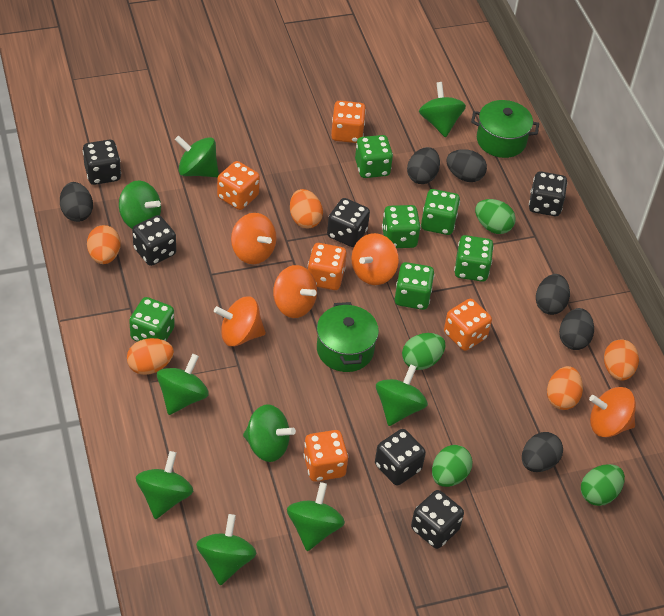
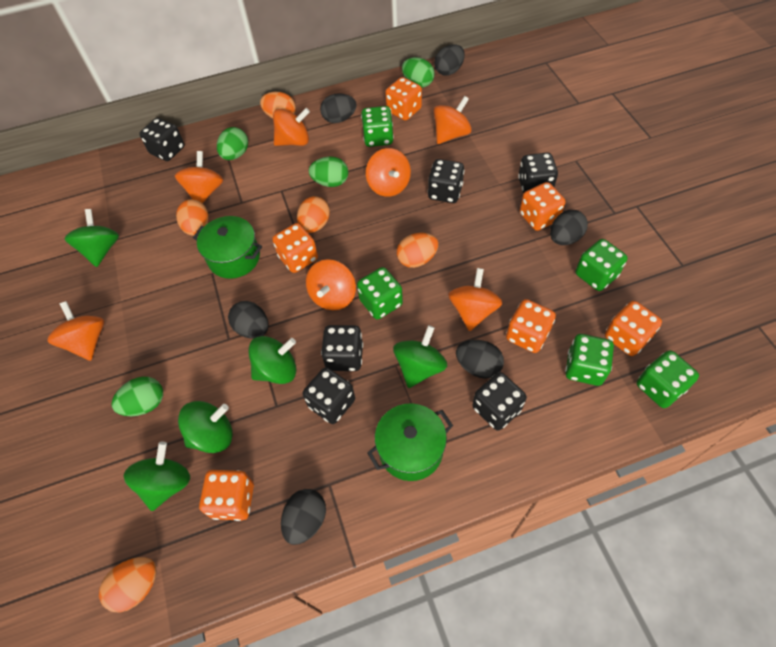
green dice: [129,297,175,342] [355,135,393,178] [382,205,421,248] [395,262,435,310] [421,189,460,235] [454,235,494,282] = 6 -> [357,267,403,319] [361,106,394,147] [565,334,614,386] [575,239,628,291] [637,350,699,408] = 5
green spinning top: [119,180,161,229] [136,451,193,519] [157,354,209,415] [175,136,219,177] [196,514,256,585] [243,404,296,462] [287,482,345,551] [376,364,428,426] [419,82,466,137] = 9 -> [65,209,119,267] [124,442,190,511] [178,401,233,453] [248,336,297,384] [393,325,447,388] = 5
orange dice: [217,161,260,210] [303,430,348,482] [308,243,347,290] [331,101,366,143] [444,299,492,351] = 5 -> [199,470,254,521] [272,223,318,273] [385,77,422,121] [506,299,556,353] [520,182,565,231] [605,301,662,356] = 6
orange spinning top: [214,297,266,346] [231,213,276,264] [273,265,317,318] [351,233,399,285] [589,387,636,437] = 5 -> [48,301,104,361] [175,151,223,204] [273,108,310,146] [306,259,356,310] [366,148,411,197] [433,96,472,144] [448,268,502,331] = 7

